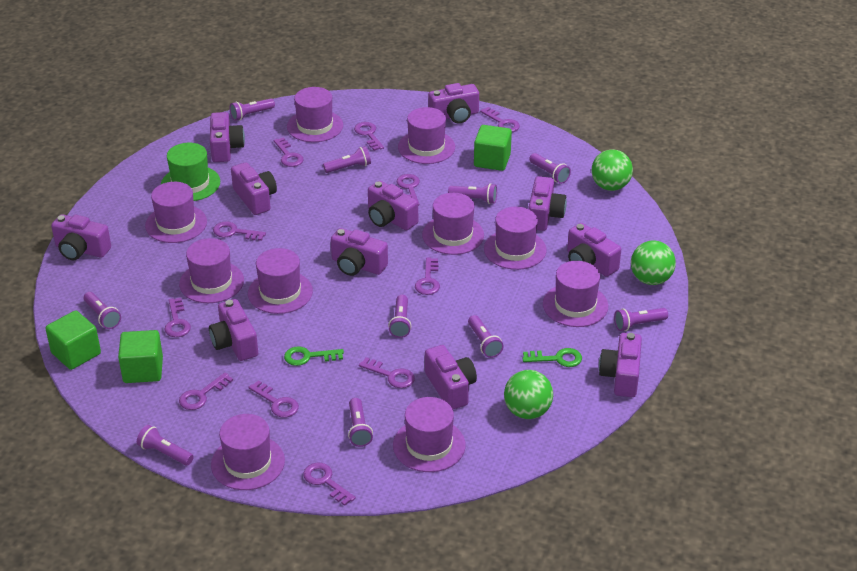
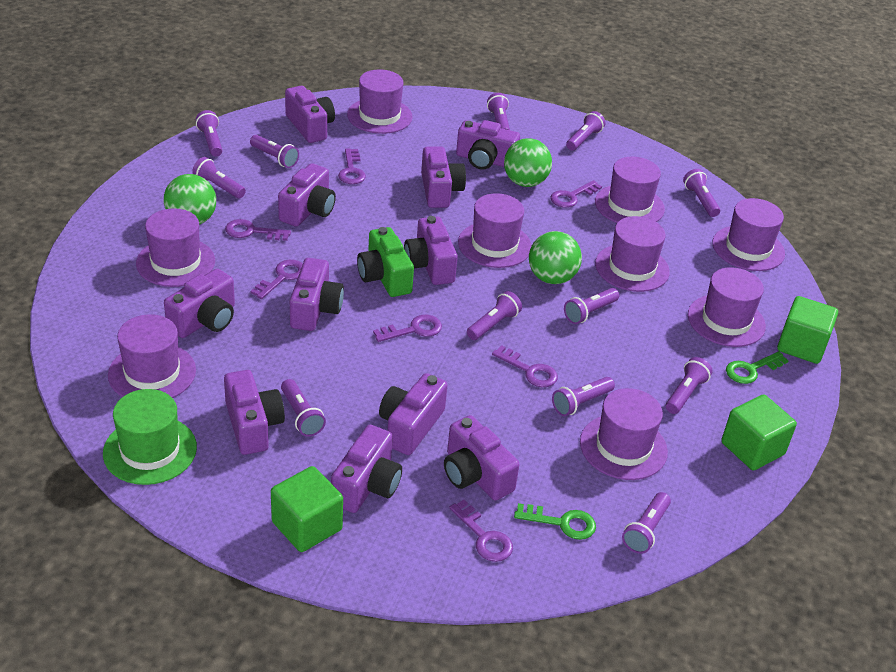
green camera: none = 0 -> [357,227,414,297] = 1
purple flashlight: [84,292,121,329] [137,425,194,466] [230,98,275,121] [323,146,371,173] [348,398,373,447] [388,295,411,338] [448,183,497,204] [468,315,504,358] [529,153,571,184] [614,308,668,331] = 10 -> [192,157,246,199] [196,110,223,157] [250,135,299,168] [281,379,326,437] [467,291,522,340] [487,93,510,130] [552,377,615,416] [564,288,619,324] [566,111,605,151] [622,492,671,554] [666,357,712,414] [683,169,720,217] = 12
purple hat: [145,182,207,243] [179,238,244,303] [211,414,285,490] [248,248,313,314] [287,87,343,142] [393,397,466,472] [398,107,455,164] [422,193,484,255] [484,207,547,270] [543,261,608,327] = 10 -> [108,314,196,398] [136,208,215,287] [347,69,413,134] [458,193,532,268] [580,388,668,480] [595,157,665,223] [595,216,670,292] [688,267,766,347] [713,198,785,271] = 9
purple key: [165,298,191,337] [179,373,233,410] [213,221,266,241] [248,380,299,418] [274,137,304,167] [303,463,356,506] [354,122,384,151] [359,357,415,388] [397,174,420,206] [415,258,440,295] [480,107,520,132] = 11 -> [225,219,291,241] [251,260,303,299] [338,148,366,184] [373,315,442,342] [449,500,513,562] [492,345,558,387] [550,180,602,208] = 7

